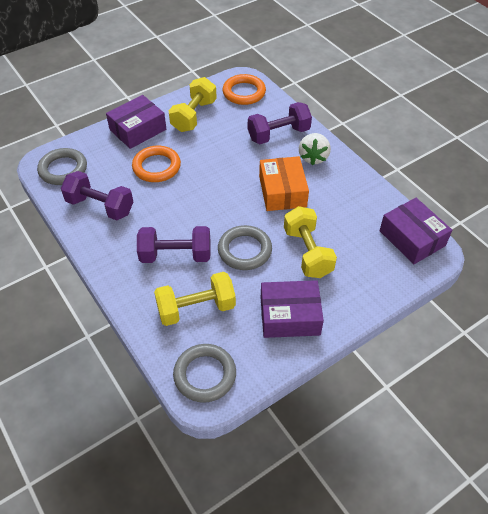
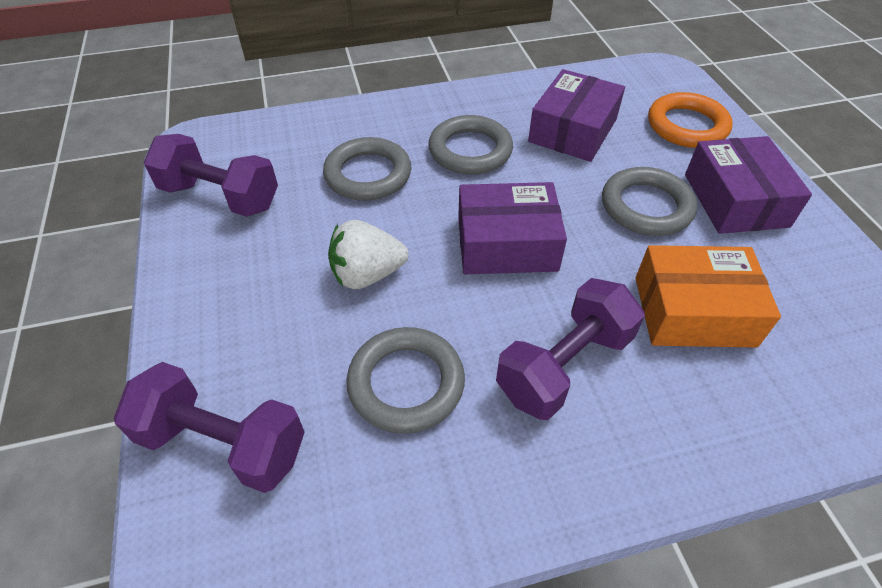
grey ring: [37,148,87,185] [173,344,236,403] [218,225,272,270] = 3 -> [323,137,412,201] [346,327,465,434] [428,115,513,175] [602,167,697,236] = 4
orange ring: [132,146,181,182] [223,74,266,105] = 2 -> [648,92,733,148] = 1
yellow dumbbell: [154,272,236,326] [169,77,217,132] [284,206,337,278] = 3 -> none = 0

